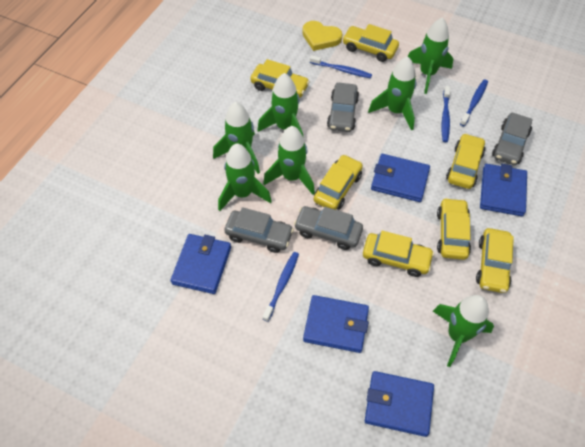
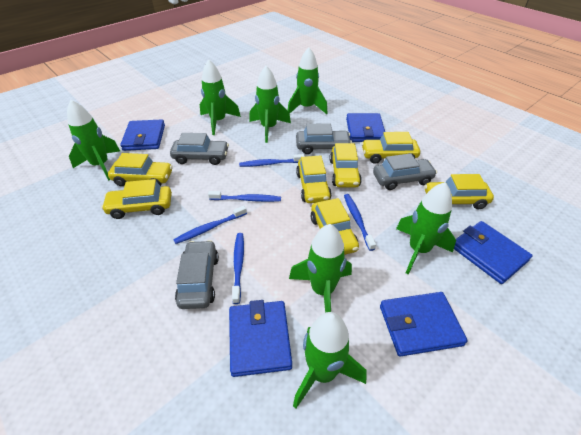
blue toothbrush: [263,252,299,322] [310,55,372,78] [442,86,450,142] [460,79,488,126] = 4 -> [173,206,247,244] [208,191,281,202] [232,233,244,304] [239,154,305,167] [344,194,376,251] = 5
yellow heart: [303,21,342,51] = 1 -> none = 0

